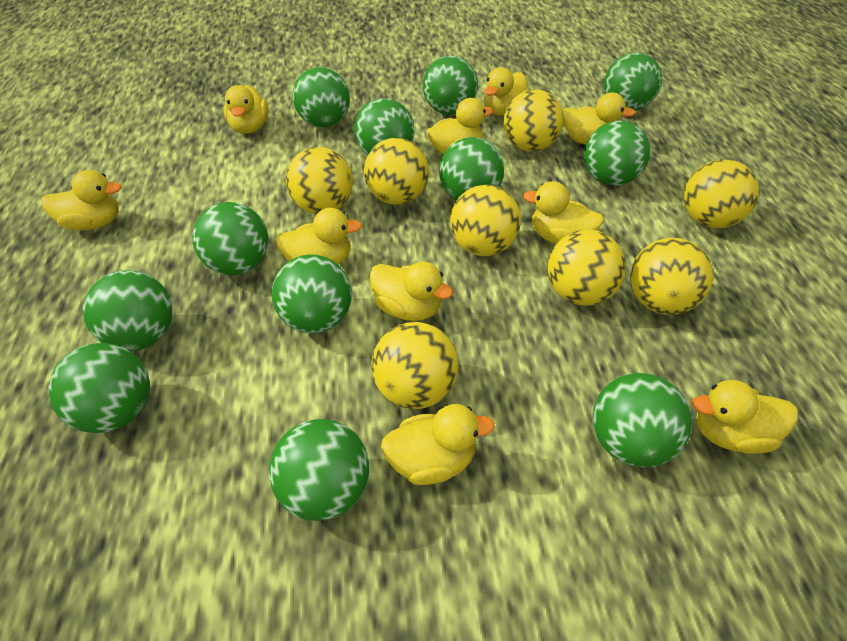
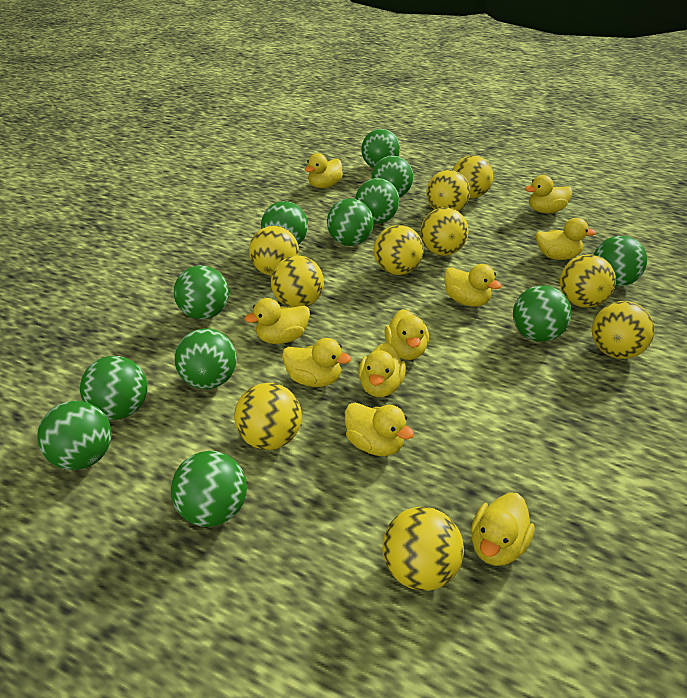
yellow ball: [286,147,353,214] [364,138,429,205] [371,322,459,409] [450,185,521,256] [503,89,564,151] [547,229,626,306] [630,238,713,315] [684,159,759,228] = 8 -> [234,383,302,450] [249,226,299,276] [271,255,324,308] [374,225,424,275] [382,507,464,591] [420,207,468,256] [426,170,470,211] [453,155,493,199] [560,255,616,307] [592,301,654,359] = 10

